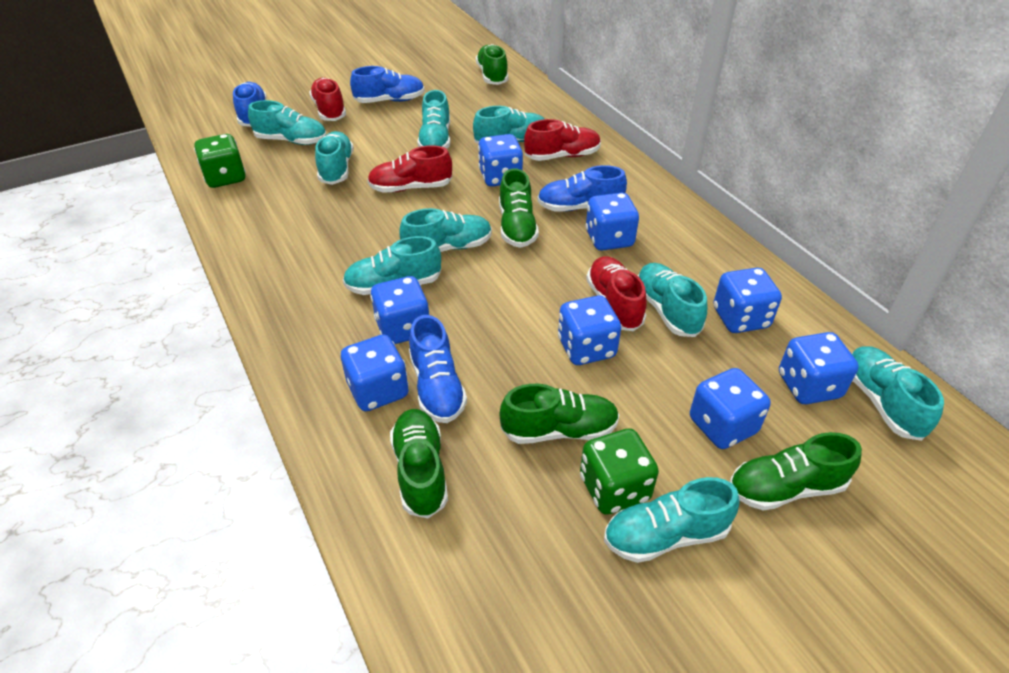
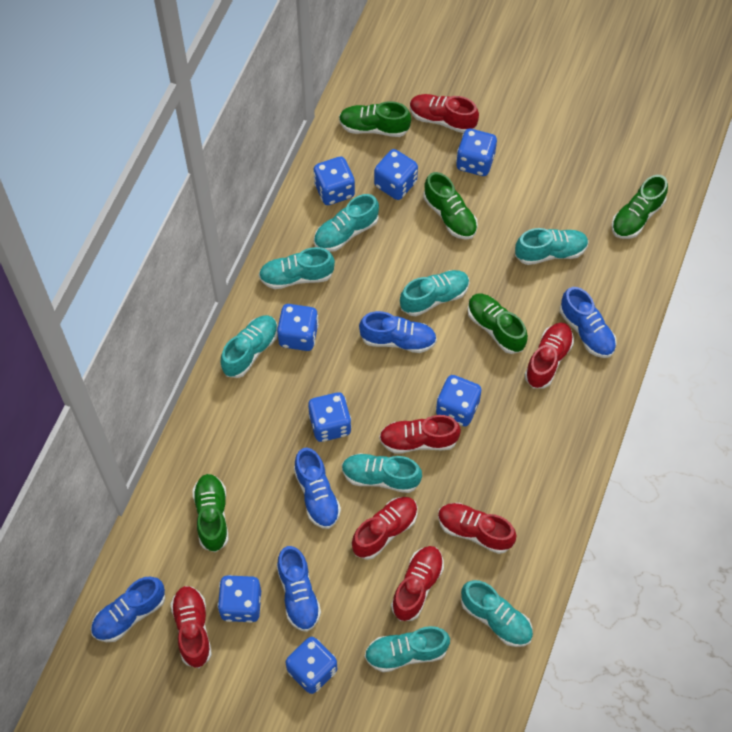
blue shoe: [233,82,267,127] [350,66,425,103] [409,315,467,423] [537,165,627,211] = 4 -> [91,577,165,642] [277,546,321,632] [294,448,341,529] [359,311,437,353] [560,287,617,358] = 5
green dice: [194,134,246,188] [580,428,659,515] = 2 -> none = 0
red shoe: [309,77,346,121] [367,145,452,193] [524,119,601,161] [586,256,647,331] = 4 -> [170,586,212,668] [352,497,418,560] [379,415,461,454] [391,546,444,621] [410,94,479,133] [438,503,517,554] [525,323,574,388] = 7
turquoise shoe: [248,100,326,145] [315,131,354,185] [343,236,441,295] [399,208,492,252] [417,90,450,149] [473,106,544,144] [604,477,740,563] [638,263,707,337] [852,346,944,441] = 9 -> [221,315,278,378] [259,247,335,289] [314,194,379,252] [342,453,422,493] [365,626,450,672] [400,270,469,316] [461,580,533,647] [515,228,589,265] = 8

